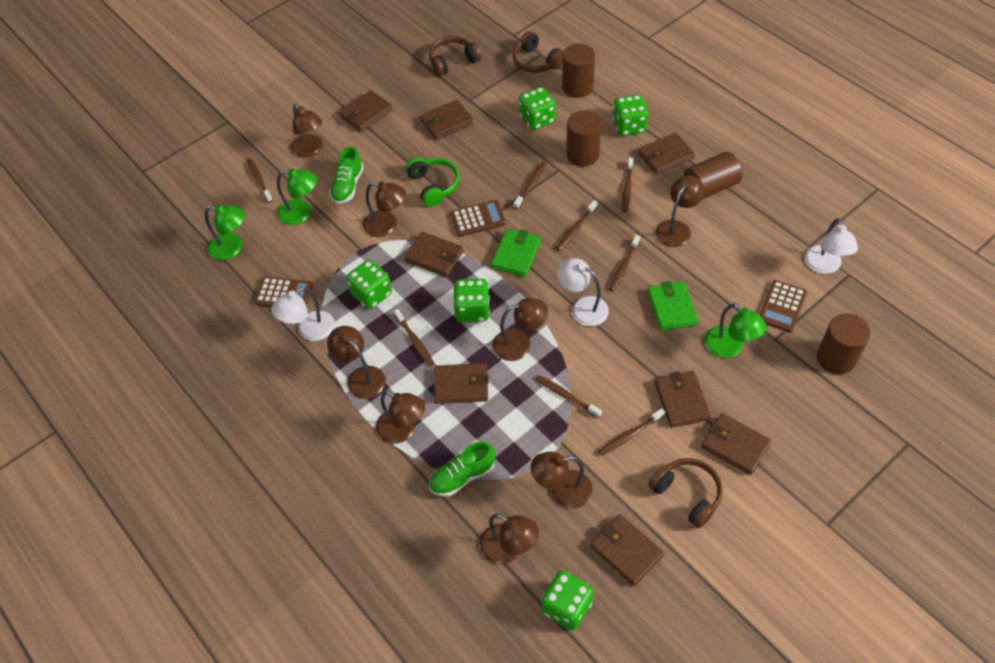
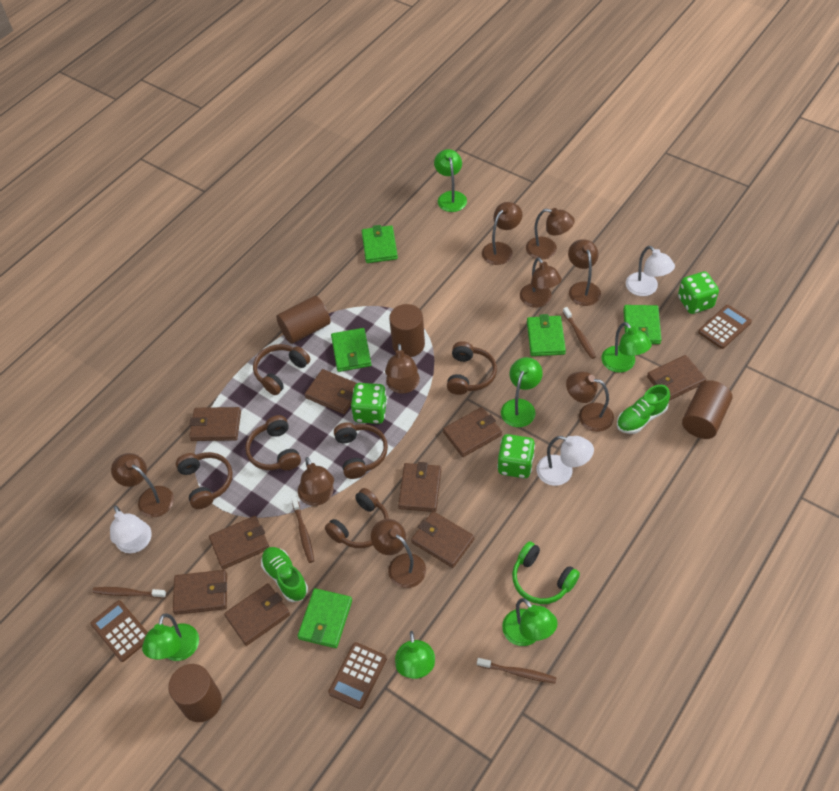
brown headphones: [429,36,481,76] [513,31,564,73] [648,458,722,528] = 3 -> [176,452,233,509] [245,415,301,470] [253,344,310,395] [325,488,389,548] [334,422,388,479] [447,341,497,395] = 6
brown lamp: [291,103,323,157] [327,326,386,399] [363,181,406,237] [376,391,425,444] [480,513,539,564] [493,298,548,361] [531,451,593,509] [655,176,705,247] = 8 -> [111,453,174,517] [298,457,334,506] [371,519,426,588] [385,344,420,394] [482,202,522,265] [520,257,562,308] [526,208,575,259] [566,372,614,432] [568,239,601,306] = 9
brown toothbrush: [246,158,273,203] [394,309,435,366] [514,162,547,209] [535,375,602,418] [556,200,598,251] [598,408,665,456] [609,235,640,292] [622,158,634,212] = 8 -> [92,587,166,598] [291,497,314,563] [477,658,557,684] [563,307,596,359] = 4
brown wallet: [339,90,393,132] [404,232,464,277] [420,100,474,140] [434,363,489,404] [590,514,664,586] [638,133,695,175] [655,371,711,428] [701,413,771,475] = 8 -> [173,570,227,615] [189,407,241,441] [209,516,269,569] [224,583,290,646] [305,369,357,414] [398,462,441,512] [411,511,474,568] [443,407,502,457] [647,355,706,401] = 9
green dice: [346,260,392,309] [453,279,490,322] [519,87,556,130] [541,570,594,630] [612,95,648,136] = 5 -> [351,383,387,424] [497,434,535,478] [678,271,719,314] = 3
green lamp: [205,204,245,260] [277,169,317,225] [704,303,767,358] = 3 -> [142,613,199,661] [395,631,435,679] [434,149,467,212] [501,357,543,427] [502,598,558,646] [602,322,652,373] = 6
green wallet: [491,228,541,277] [647,281,699,331] = 2 -> [298,588,352,648] [331,328,372,372] [362,225,398,263] [527,314,566,356] [623,305,661,344] = 5

